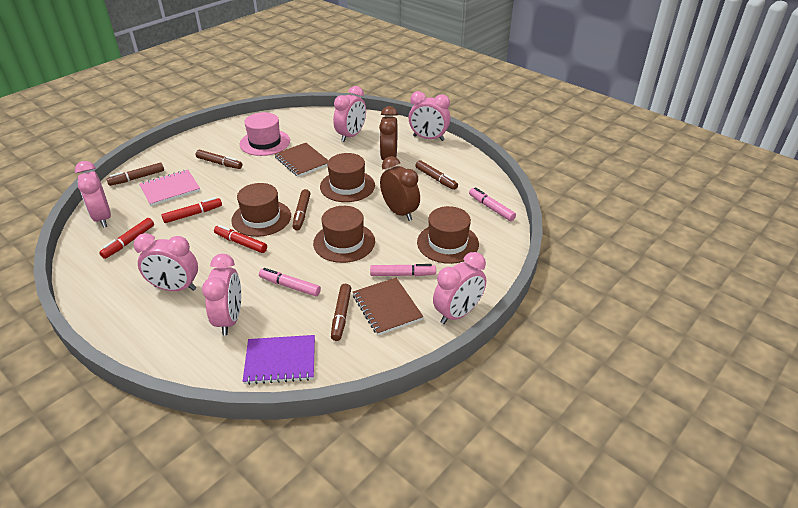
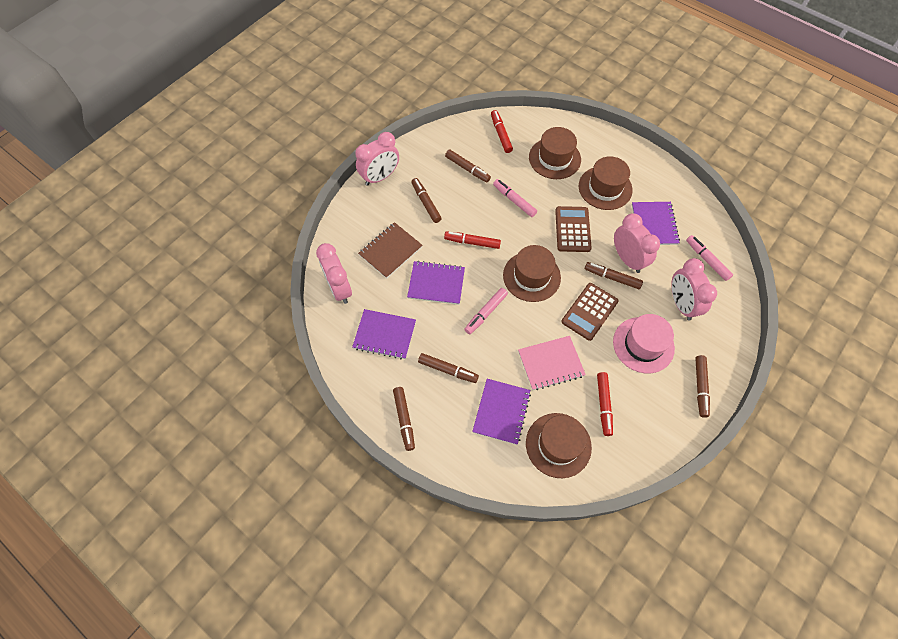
brown calculator: none = 0 -> [555,206,592,252] [561,283,618,341] = 2
brown clock: [379,106,398,160] [380,156,420,221] = 2 -> none = 0
brown marker: [107,163,164,186] [196,150,242,169] [292,189,310,230] [331,284,351,341] [415,160,458,190] = 5 -> [393,387,415,451] [411,178,442,223] [418,353,479,383] [445,149,491,182] [585,262,643,289] [695,355,710,418] = 6
brown notebook: [274,143,329,177] [353,278,424,335] = 2 -> [358,222,423,279] = 1
pink clock: [75,161,111,228] [134,233,198,291] [202,254,241,335] [333,86,366,142] [408,91,450,141] [433,252,486,324] = 6 -> [316,243,352,304] [355,132,399,186] [614,213,660,273] [671,258,717,321] = 4
purple notebook: [243,335,315,385] = 1 -> [352,309,416,359] [407,261,465,305] [472,379,531,445] [632,202,680,245] = 4

